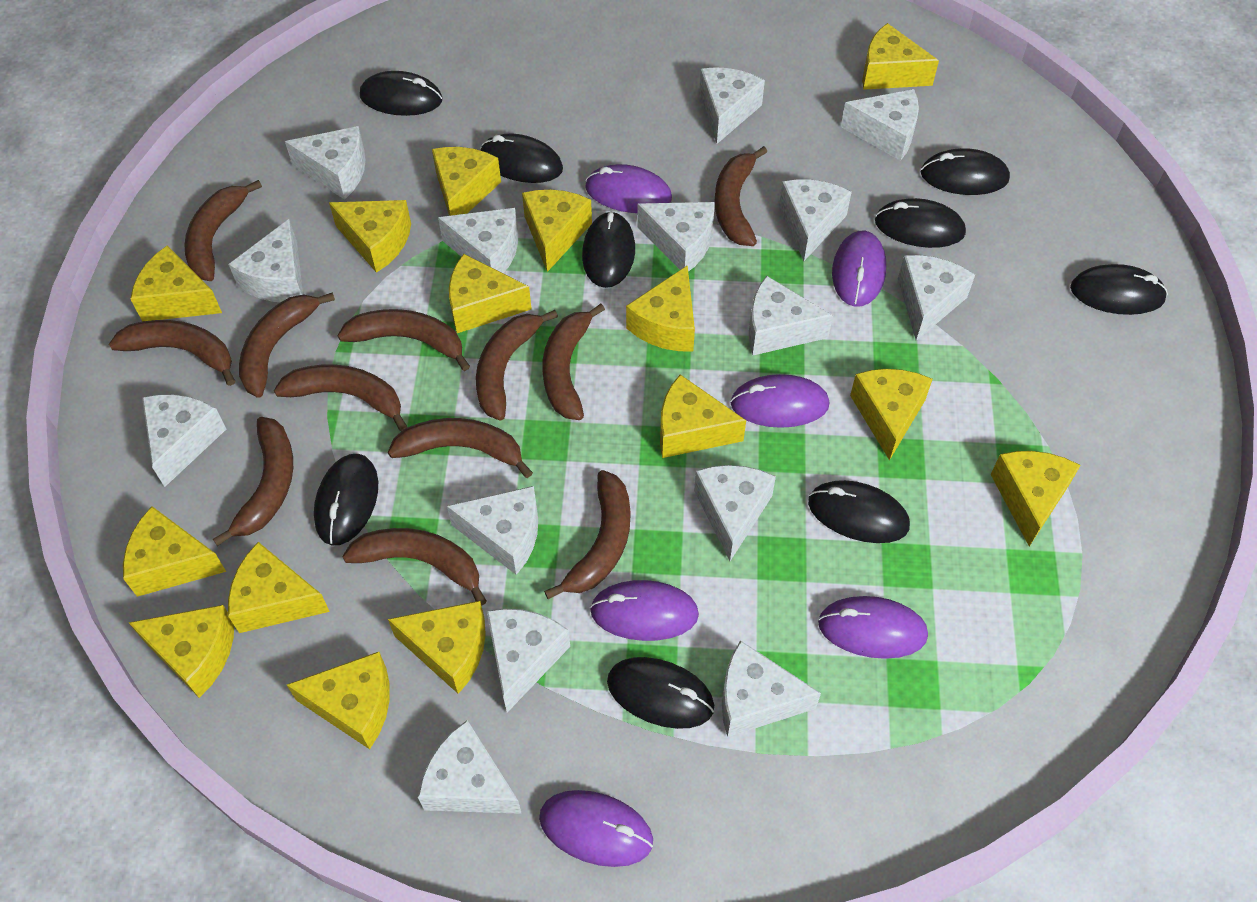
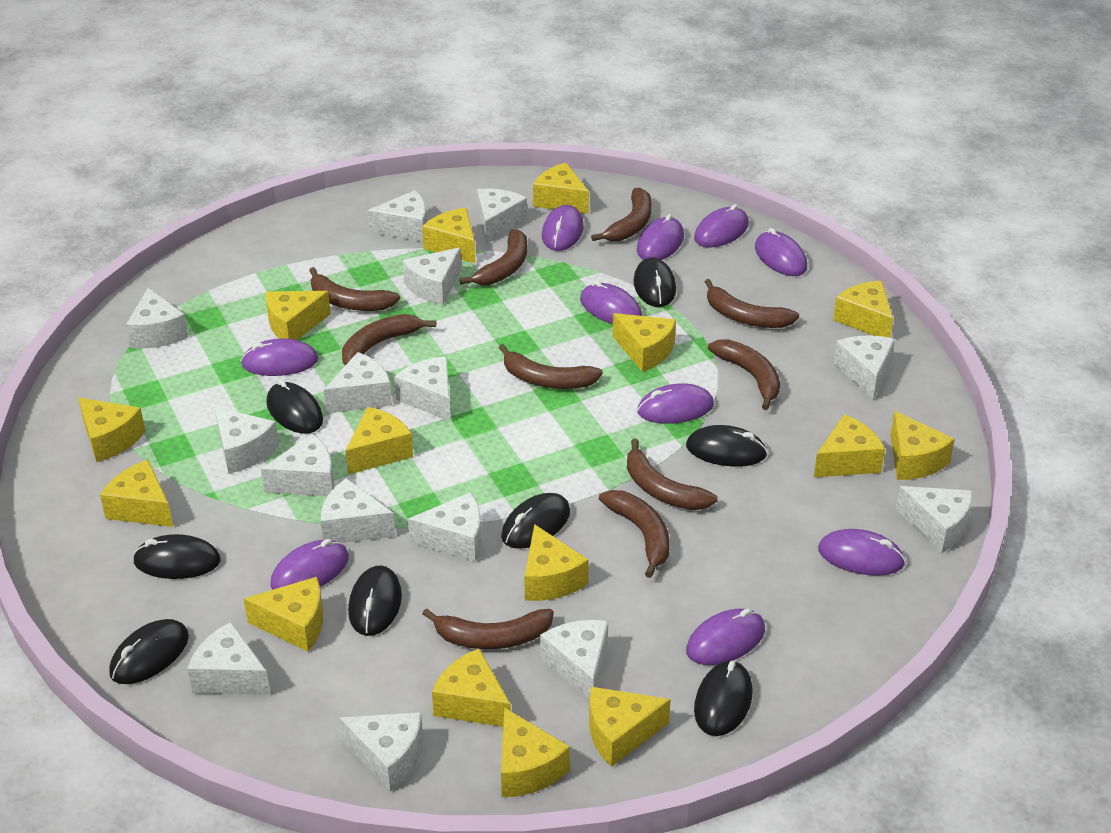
black mouse: [314,454,378,545] [360,71,442,116] [480,133,563,183] [582,211,635,288] [607,657,714,729] [808,480,910,543] [875,198,966,248] [921,148,1010,195] [1070,264,1168,315] = 9 -> [109,619,189,684] [133,534,221,579] [266,380,323,434] [348,565,402,636] [501,493,570,549] [633,257,676,307] [686,425,767,467] [694,660,753,736] = 8
brown banana: [109,320,235,386] [184,180,262,281] [213,417,293,546] [239,292,335,398] [274,364,407,431] [337,309,470,371] [342,528,487,606] [388,418,533,478] [476,310,558,420] [542,304,605,420] [544,470,630,599] [714,146,767,246] = 12 -> [309,267,400,311] [342,314,436,365] [422,608,554,649] [460,229,527,285] [499,344,603,389] [591,188,652,241] [599,490,670,578] [627,439,718,510] [705,279,799,328] [708,339,780,410] = 10
purple mouse: [539,790,653,867] [585,164,672,213] [590,580,699,641] [730,374,830,428] [818,596,928,659] [832,231,886,307] = 6 -> [241,338,318,376] [270,539,349,590] [542,205,584,251] [580,280,642,324] [637,214,684,260] [637,383,714,424] [686,609,765,665] [694,204,749,248] [755,228,807,276] [818,529,906,576] = 10

